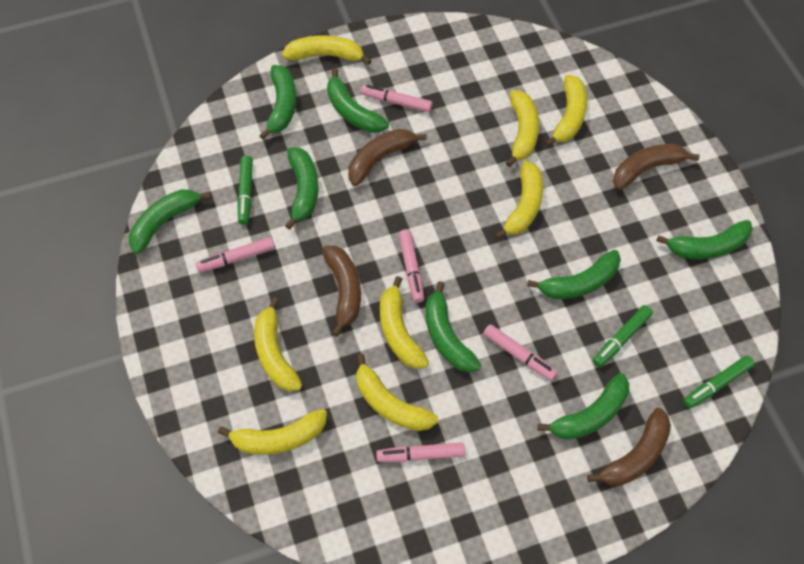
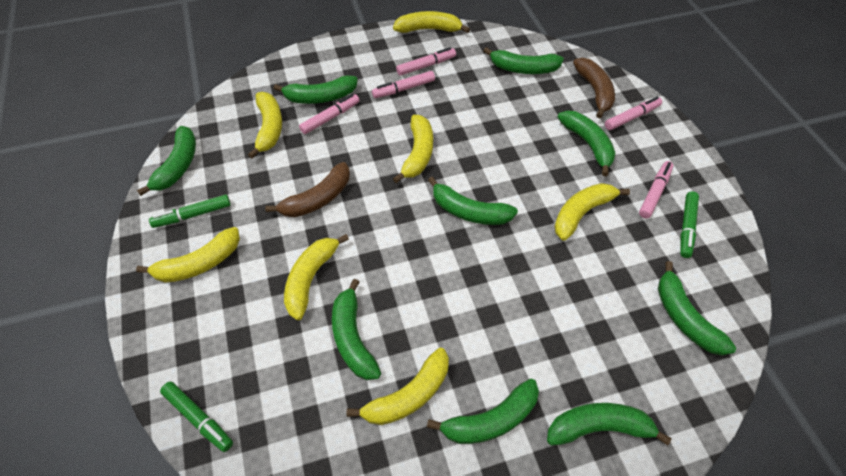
brown banana: [322,246,361,337] [348,129,427,186] [587,408,671,486] [613,144,700,190] = 4 -> [265,162,350,217] [573,58,615,118] = 2
green banana: [129,189,211,254] [259,65,296,140] [285,147,318,230] [327,68,389,133] [426,281,481,372] [527,250,621,299] [537,373,629,440] [656,220,753,259] = 8 -> [137,126,196,196] [273,75,358,104] [332,279,381,380] [427,379,539,444] [428,177,518,225] [483,47,564,74] [547,403,672,445] [557,111,615,176] [658,261,736,355] = 9
yellow banana: [218,409,327,455] [254,297,302,391] [282,35,372,65] [356,354,438,431] [380,276,429,369] [495,161,543,239] [506,90,539,167] [545,74,587,147] = 8 -> [136,227,240,283] [248,92,282,159] [284,234,349,320] [346,348,449,425] [393,11,470,33] [393,115,433,183] [554,183,630,241] = 7

